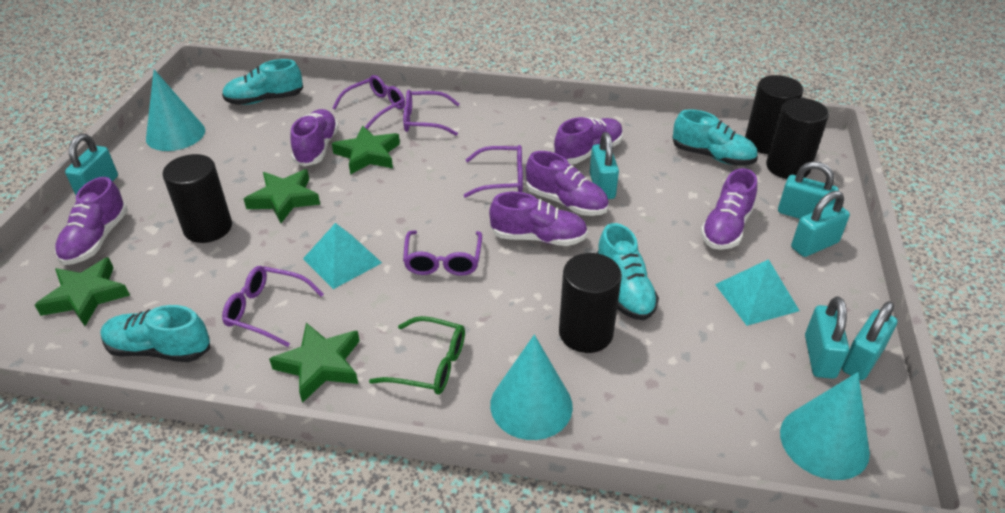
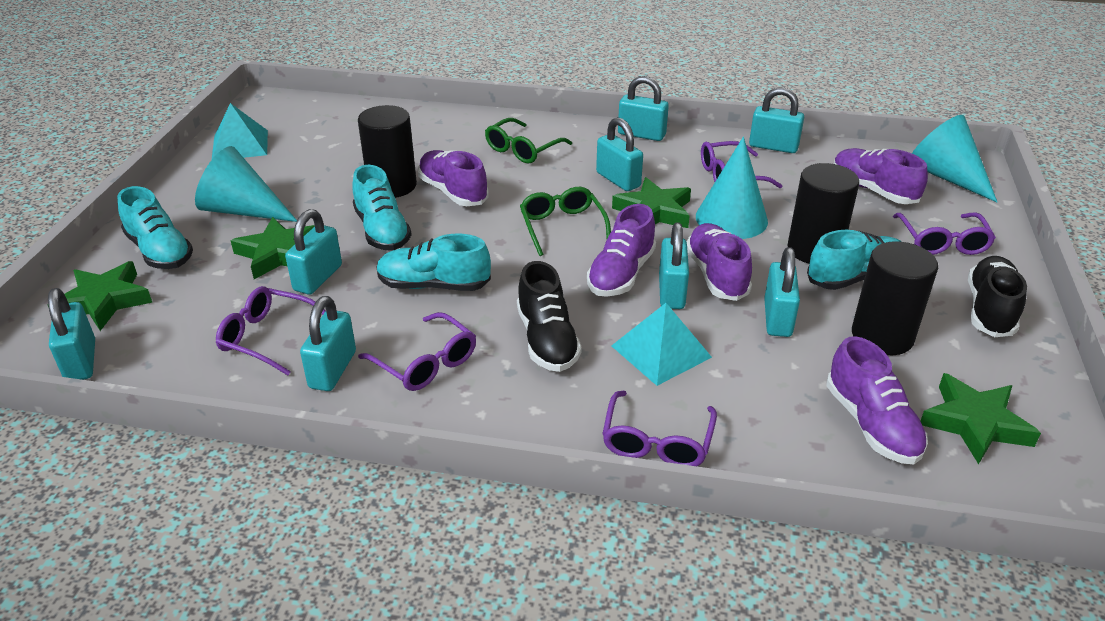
black cylinder: [162,154,232,243] [559,253,622,353] [745,75,803,154] [766,98,829,179] = 4 -> [358,105,417,198] [787,163,859,264] [852,241,938,355] = 3
black shoe: none = 0 -> [517,261,582,372] [968,256,1027,337] = 2
green glasses: [369,316,465,395] = 1 -> [485,118,572,164] [520,187,611,256] = 2
purple shoe: [55,177,128,265] [290,109,339,166] [489,192,588,246] [526,151,609,216] [554,117,623,164] [700,168,757,250] = 6 -> [418,150,489,206] [587,204,656,297] [687,223,752,301] [826,336,928,464] [834,148,928,204] = 5
turquoise padlock: [65,134,118,195] [590,132,619,199] [778,161,839,219] [791,191,850,257] [805,296,849,379] [842,301,898,380] = 6 -> [48,288,95,380] [285,209,342,294] [300,296,356,391] [596,117,643,191] [618,76,669,141] [659,222,689,309] [749,87,804,153] [764,247,800,337] = 8

